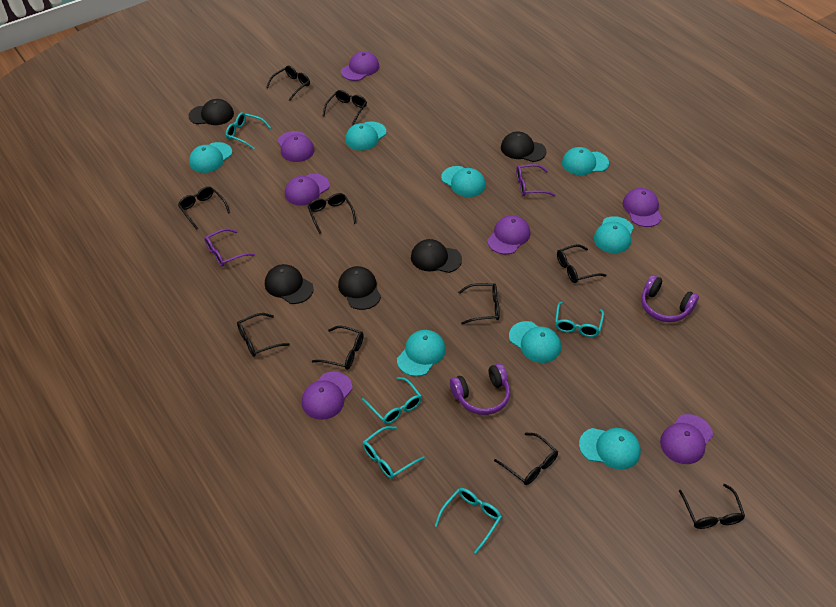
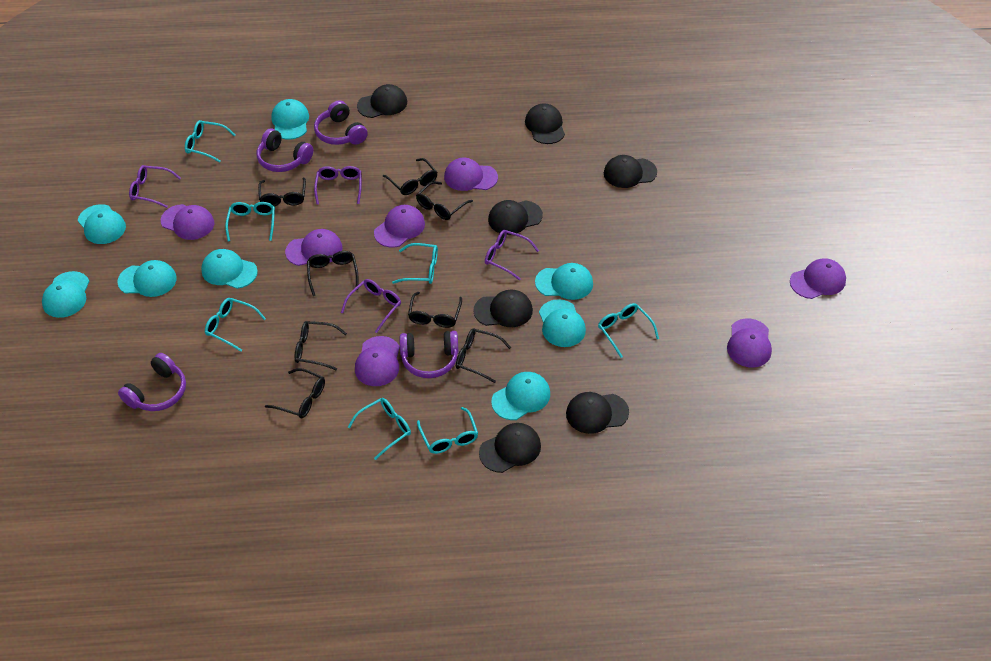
black cap: [189,99,234,125] [265,264,314,304] [338,266,381,310] [411,239,462,273] [501,132,546,162] = 5 -> [357,84,407,118] [473,290,533,327] [479,423,541,473] [488,200,543,235] [525,103,565,144] [566,392,629,434] [604,155,657,188] = 7
black glasses: [178,186,230,230] [237,313,290,357] [266,66,310,101] [308,193,356,234] [312,326,364,370] [323,90,367,125] [458,283,500,324] [494,433,558,485] [557,244,607,283] [679,484,745,529] = 10 -> [258,178,306,207] [265,368,325,418] [295,321,347,371] [307,251,359,296] [383,158,437,195] [408,292,462,328] [416,181,473,220] [456,329,511,383] = 8
purple glasses: [204,229,255,267] [516,164,555,196] = 2 -> [129,165,181,208] [314,166,362,205] [341,279,401,333] [485,230,539,280] = 4
purple headphones: [450,363,510,415] [641,275,699,322] = 2 -> [118,353,186,411] [257,129,313,172] [314,100,368,145] [399,331,458,378] = 4
turquoise glasses: [226,112,271,149] [362,377,422,424] [363,426,425,479] [435,488,502,554] [555,302,604,337] = 5 -> [185,120,235,162] [205,298,266,352] [225,202,275,241] [348,398,411,460] [392,243,438,284] [417,407,478,454] [598,303,659,358] = 7

